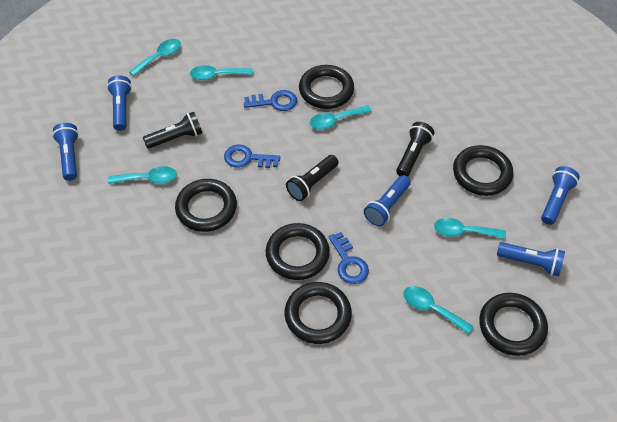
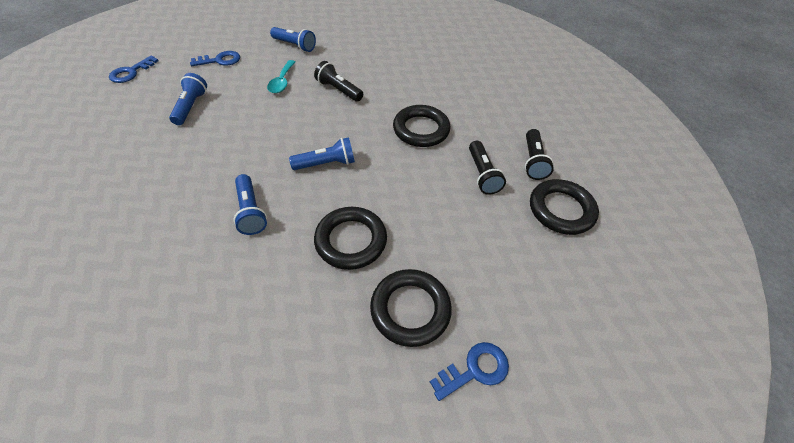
black ring: [175,179,237,232] [266,223,330,280] [284,282,352,344] [299,65,354,109] [453,145,513,196] [479,293,548,356] = 6 -> [314,207,387,270] [370,269,452,347] [393,105,450,147] [530,179,599,235] = 4
blue flashlight: [52,123,79,181] [107,75,132,131] [364,175,411,226] [497,242,565,277] [541,166,580,225] = 5 -> [169,73,207,125] [233,174,267,235] [270,27,316,52] [289,137,355,170] = 4
turquoise spoon: [108,166,177,184] [129,39,181,76] [190,65,253,80] [310,106,372,129] [404,286,473,334] [434,218,506,239] = 6 -> [267,60,295,93] = 1

